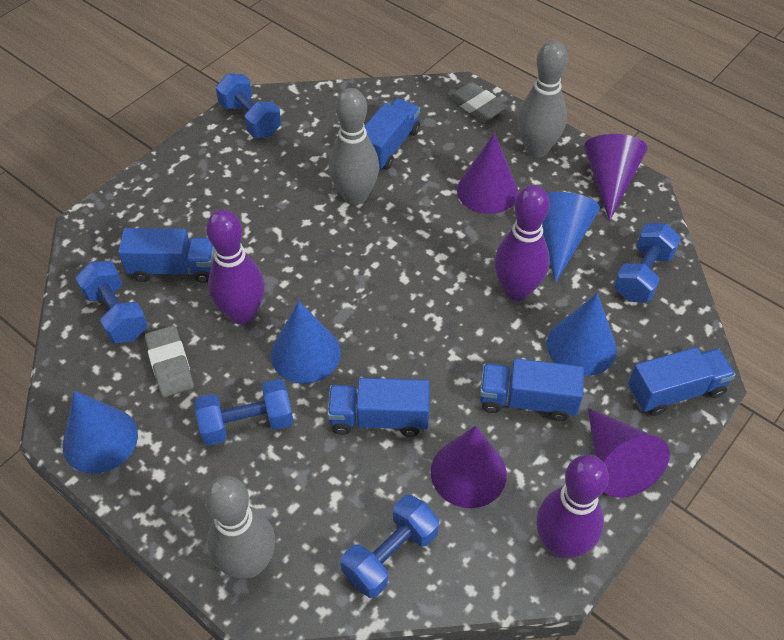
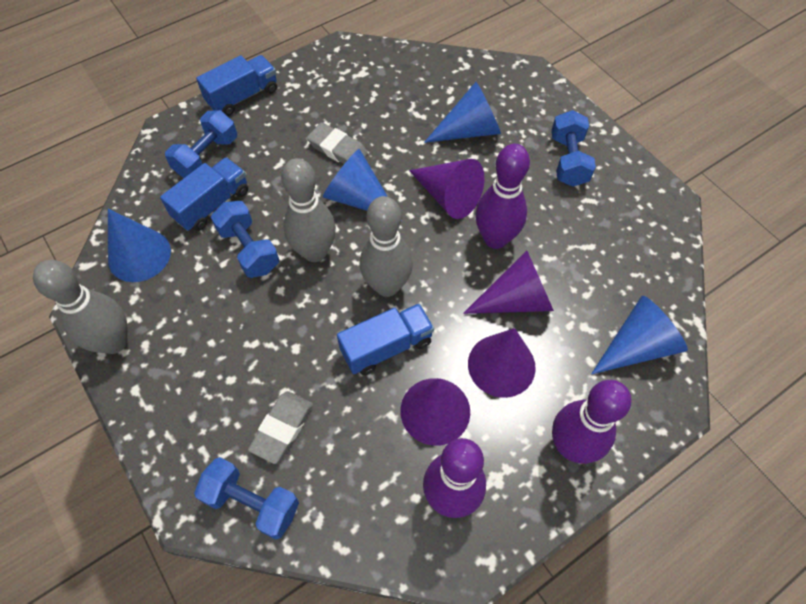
blue dumbbell: [76,261,148,343] [194,379,293,446] [216,73,281,137] [341,495,439,598] [614,223,681,303] = 5 -> [165,110,237,178] [194,457,299,540] [211,201,279,278] [551,110,596,187] = 4
blue truck: [118,228,215,283] [327,378,430,437] [365,98,420,169] [480,358,584,421] [628,347,736,416] = 5 -> [160,157,248,231] [196,55,277,116] [337,303,434,375] = 3

